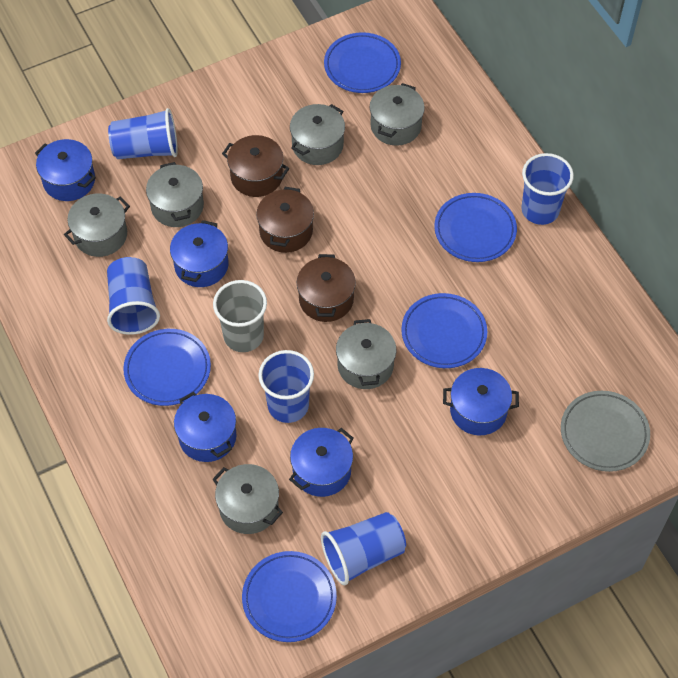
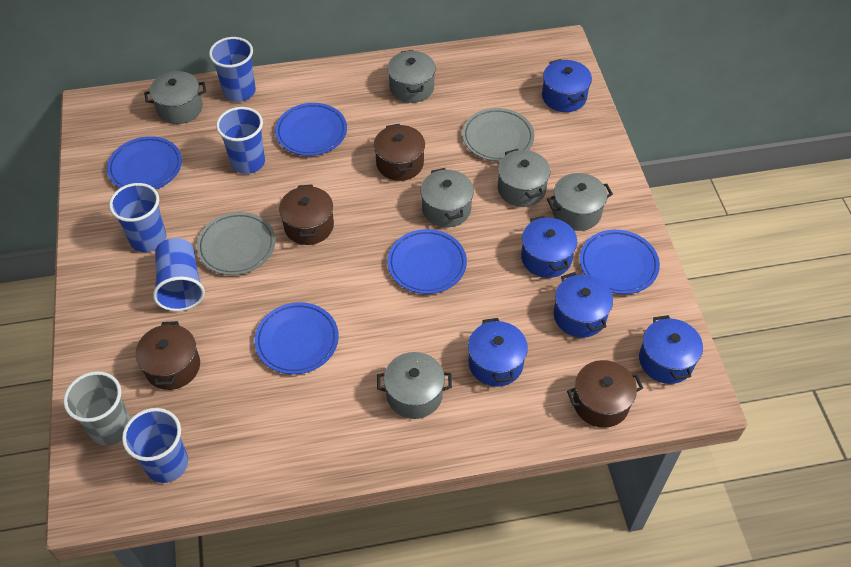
brown pot: [222,135,289,197] [256,187,314,253] [297,254,356,322] = 3 -> [136,321,200,390] [279,184,334,245] [374,124,425,181] [567,360,643,428] = 4
grey plate: [561,391,650,472] = 1 -> [197,212,275,275] [462,108,534,161] = 2

